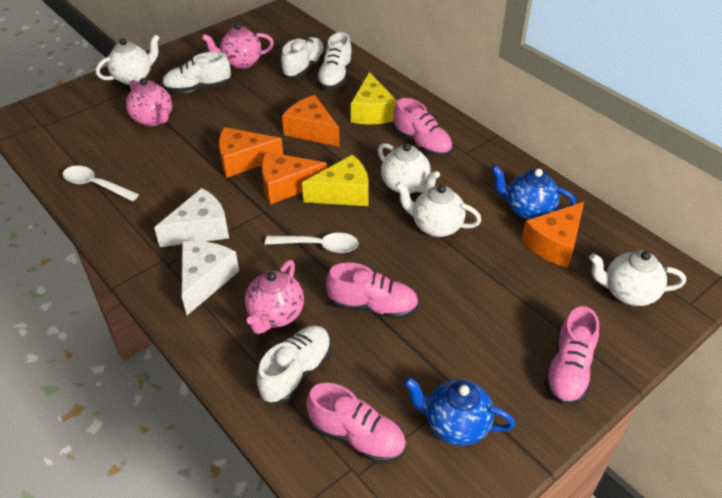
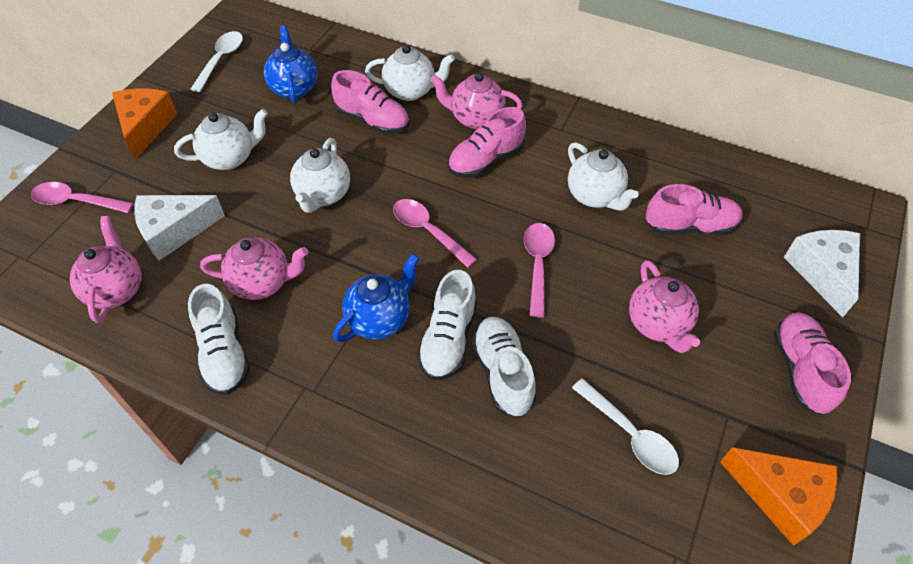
orange cheese: [219,127,283,178] [262,152,327,204] [282,95,340,147] [521,202,584,268] = 4 -> [112,88,178,160] [720,447,837,546] = 2
pink spoon: none = 0 -> [31,182,134,213] [393,199,477,268] [524,223,555,318] = 3
pink teapot: [126,78,172,126] [202,23,274,69] [245,260,304,334] = 3 -> [69,216,142,323] [200,238,308,300] [430,72,523,129] [629,260,700,353] = 4
white shoe: [162,52,231,94] [257,326,332,404] [281,37,325,78] [316,32,353,90] = 4 -> [188,284,250,395] [417,270,477,380] [472,317,536,417] = 3
yellow cheese: [302,154,369,206] [351,72,397,125] = 2 -> none = 0

